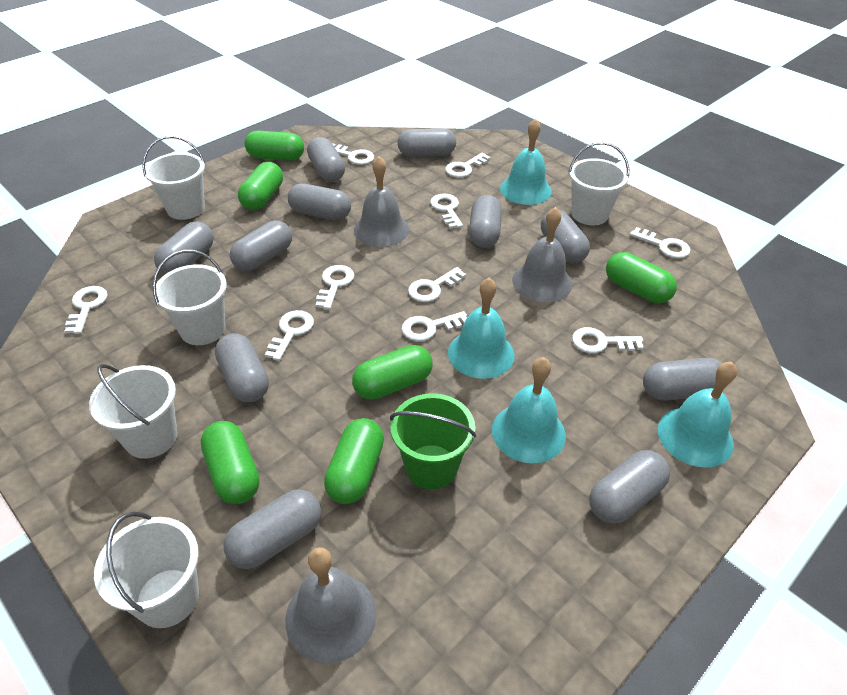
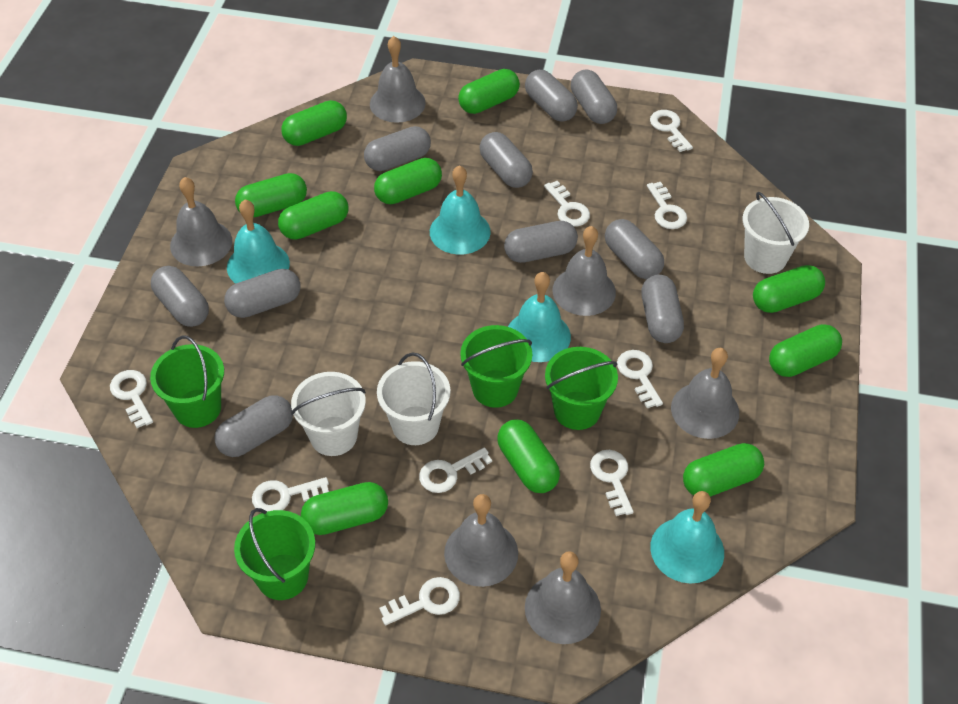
green bucket: [390,393,476,489] = 1 -> [150,335,224,428] [234,508,315,600] [460,325,532,408] [545,347,618,430] = 4
green capsule: [201,421,259,504] [238,162,283,210] [244,131,304,161] [324,418,384,504] [352,345,433,400] [606,252,677,303] = 6 -> [235,173,307,217] [278,191,348,240] [281,100,347,146] [301,482,388,535] [374,158,442,204] [458,69,520,114] [497,420,560,493] [683,443,764,497] [753,265,825,313] [769,324,842,377] = 10
grey bell: [285,547,377,663] [354,156,409,247] [512,207,572,302] = 3 -> [170,177,232,266] [370,36,426,123] [444,494,518,587] [525,551,601,644] [553,226,616,316] [671,348,739,439] = 6
grey capsule: [154,221,214,274] [215,333,269,402] [224,489,321,569] [230,221,292,271] [288,183,351,220] [307,137,345,182] [397,128,456,157] [469,195,502,248] [541,210,590,264] [589,450,670,524] [643,358,722,401] = 11 -> [151,266,209,327] [214,395,293,457] [224,269,301,318] [364,126,431,171] [480,132,533,188] [504,221,578,263] [525,70,578,122] [571,69,617,124] [605,219,664,279] [641,275,684,343] = 10
white bucket: [89,364,177,459] [94,512,199,628] [142,136,205,220] [152,250,227,345] [568,142,629,225] = 5 -> [291,372,366,456] [377,352,450,445] [742,192,809,274] = 3
white key: [64,286,108,334] [265,310,314,361] [315,265,354,310] [332,143,374,165] [402,311,467,341] [408,267,466,302] [430,193,463,229] [445,152,491,178] [572,327,644,353] [630,227,691,258] = 10 -> [110,370,153,428] [252,477,329,513] [379,577,460,625] [419,447,492,493] [544,181,590,226] [590,450,634,516] [617,350,663,408] [647,182,687,229] [650,110,693,152] = 9

